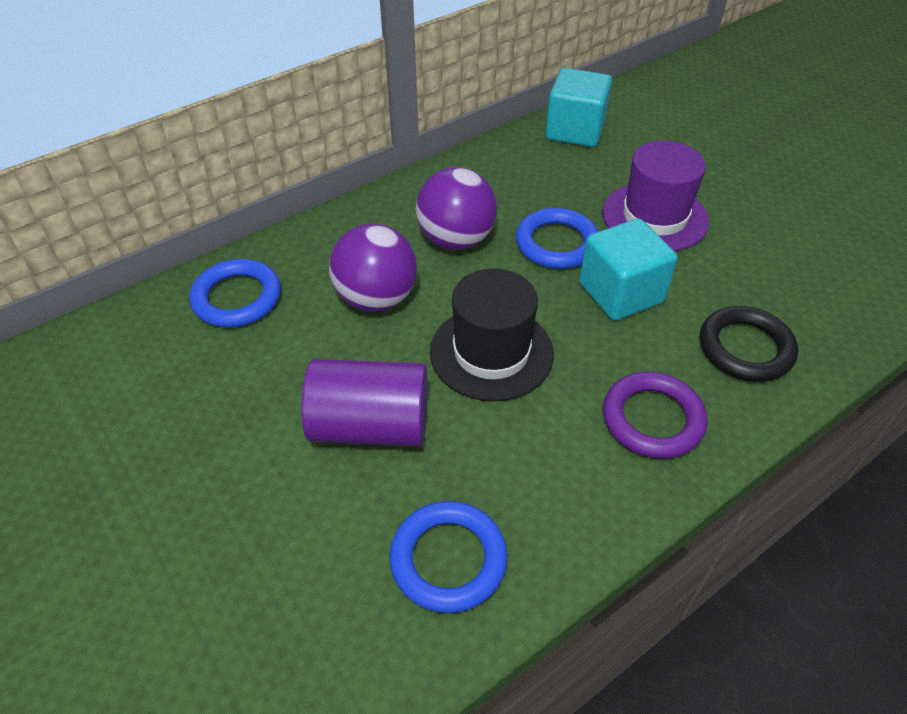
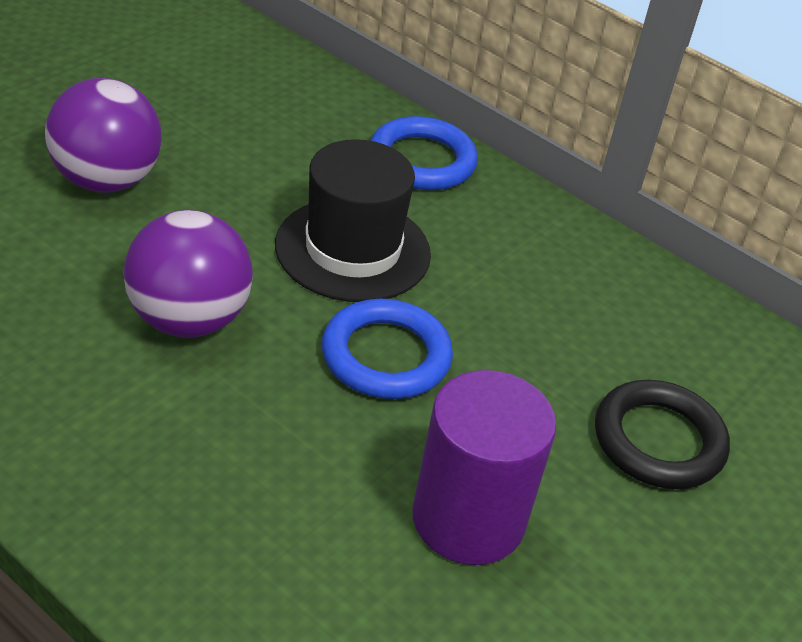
blue ring: [189,259,281,328] [390,501,508,613] [516,208,598,269] = 3 -> [322,299,453,399] [371,116,478,190] = 2
purple hat: [602,141,709,251] = 1 -> none = 0
purple ring: [603,371,707,459] = 1 -> none = 0
turquoise cube: [545,68,612,147] [579,219,678,321] = 2 -> none = 0

